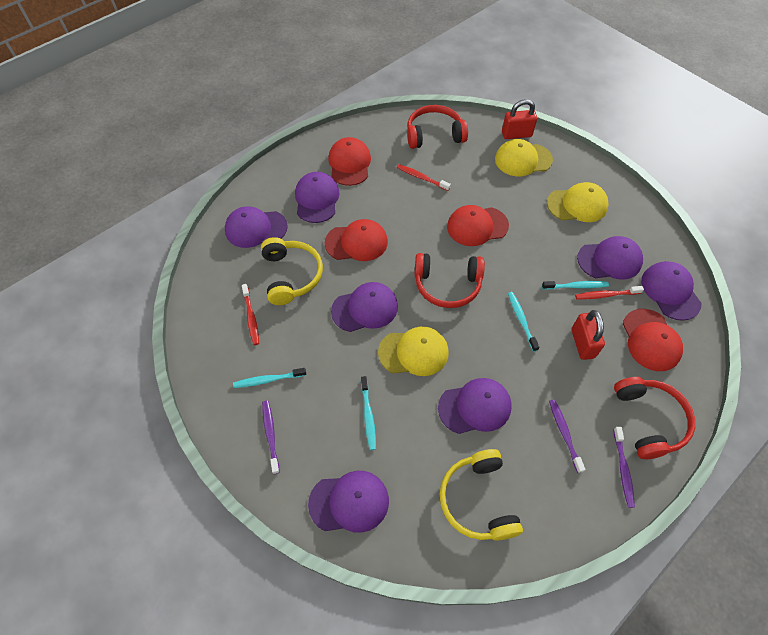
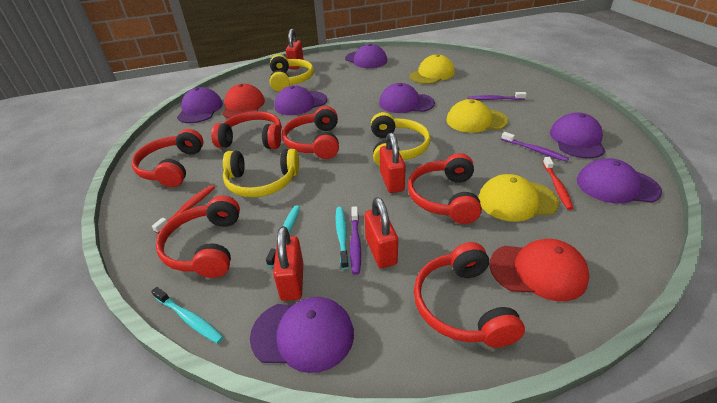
red cap: [325,219,388,261] [328,137,371,186] [447,205,509,246] [623,309,683,371] = 4 -> [222,84,265,119] [489,239,590,301] = 2
red headphones: [407,105,468,149] [415,253,485,308] [614,377,695,459] = 3 -> [132,129,204,187] [156,196,240,278] [211,111,282,149] [282,106,339,159] [408,153,482,224] [414,242,525,348] = 6
red padlock: [502,99,537,139] [571,310,605,360] = 2 -> [273,226,303,301] [286,29,304,69] [365,197,398,268] [380,133,406,193] = 4
red toothbrush: [242,284,259,345] [397,164,451,191] [575,286,644,299] = 3 -> [152,185,215,234] [543,157,574,210] = 2
turquoise toothbrush: [233,368,306,388] [361,376,376,450] [508,292,539,352] [542,281,609,290] = 4 -> [151,287,223,344] [266,206,300,267] [336,207,349,269] = 3
yellow headphones: [261,237,323,305] [440,449,523,541] = 2 -> [223,149,299,197] [270,55,314,92] [371,112,430,166] = 3

